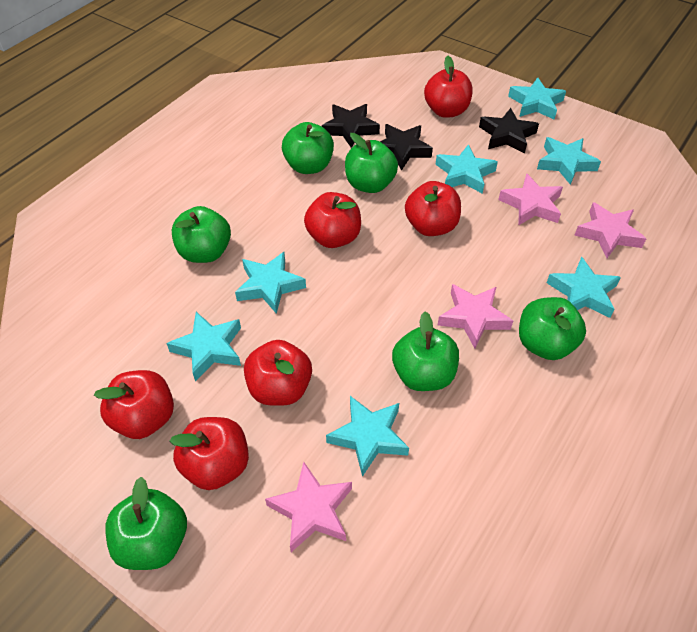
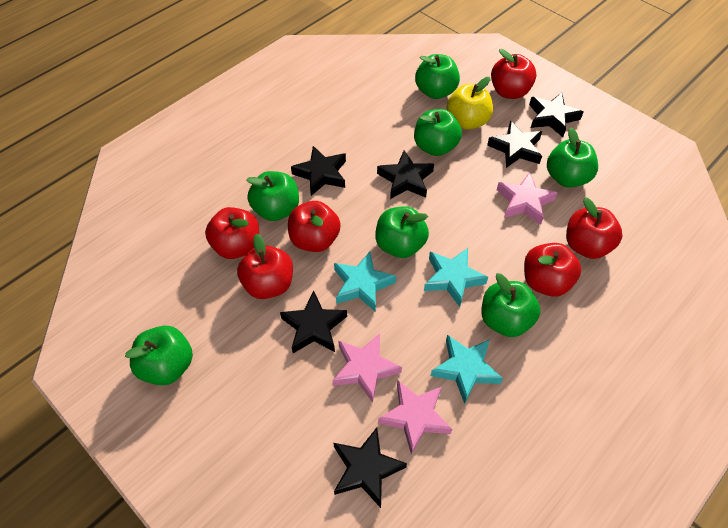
black star: [322,104,380,148] [380,124,433,171] [479,108,539,153] = 3 -> [280,291,347,353] [291,146,346,196] [333,428,407,508] [377,150,434,199] [487,121,542,168] [529,93,583,137] = 6
green apple: [105,477,187,570] [172,206,231,263] [282,122,334,174] [345,133,398,193] [392,312,459,391] [519,297,586,360] = 6 -> [125,326,193,385] [246,171,299,221] [375,206,429,258] [414,109,462,156] [415,54,460,99] [481,273,541,337] [547,127,598,188] = 7
pink star: [265,462,352,552] [438,284,513,348] [498,173,563,225] [574,202,646,258] = 4 -> [332,333,402,403] [378,381,452,455] [497,172,557,225] = 3
turquoise star: [166,312,241,381] [235,252,306,314] [326,396,409,477] [435,144,498,194] [508,77,566,120] [537,137,601,185] [547,256,621,318] = 7 -> [334,252,396,311] [424,248,488,307] [431,335,503,404] = 3
yellow apple: none = 0 -> [446,77,493,130] = 1

